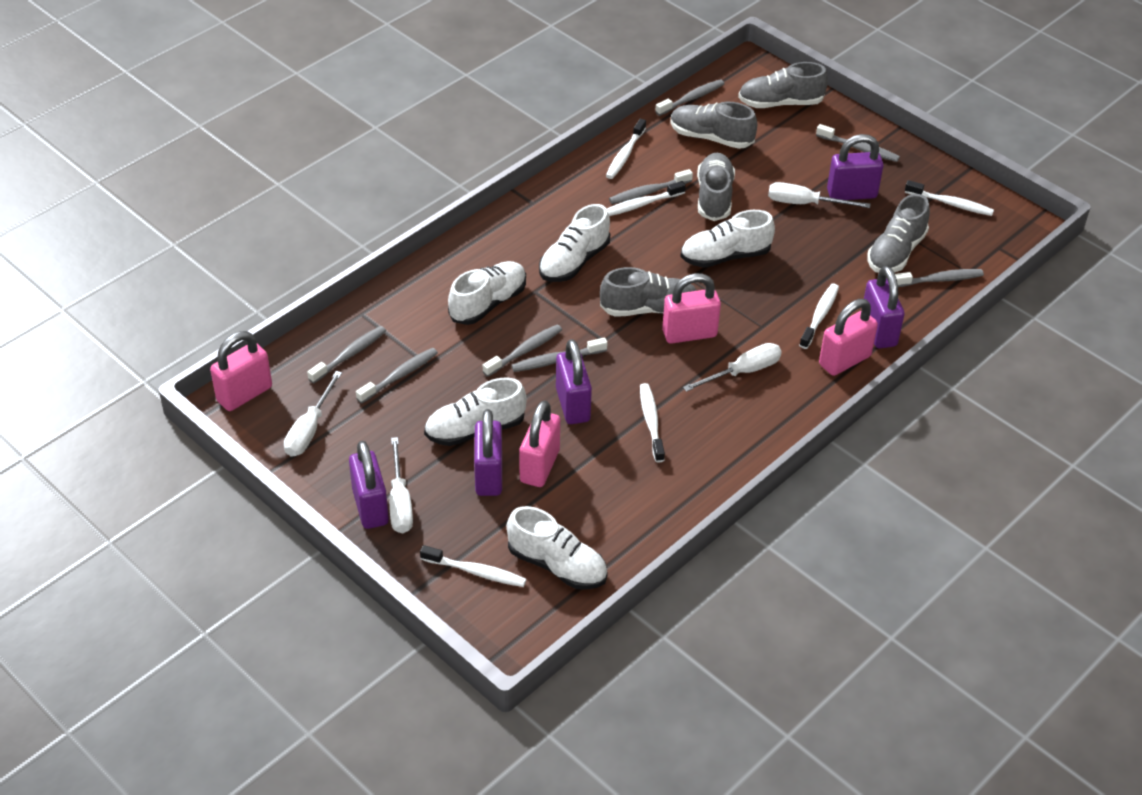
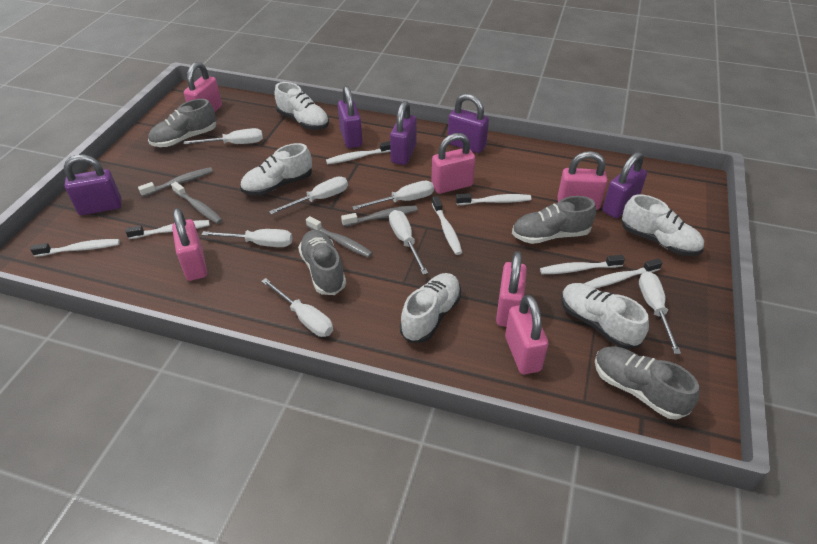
grey shoe: [600,267,696,317] [670,101,757,149] [697,152,735,221] [738,62,828,108] [867,194,930,273] = 5 -> [148,99,216,147] [298,230,346,295] [512,196,596,244] [595,347,699,420] = 4
grey toothbrush: [307,326,386,383] [356,348,438,403] [483,325,562,377] [511,337,607,372] [609,169,693,204] [655,79,724,116] [816,124,900,162] [895,269,984,287] = 8 -> [138,167,213,197] [171,182,222,224] [306,216,372,258] [341,205,418,227] = 4
pink padlock: [210,331,272,411] [519,400,560,487] [662,273,721,344] [819,299,878,376] = 4 -> [172,208,207,281] [184,62,222,112] [431,133,475,194] [496,251,527,327] [505,295,548,374] [557,151,608,210] = 6
white screwdriver: [284,371,342,456] [389,437,413,533] [683,343,782,392] [768,182,871,208] = 4 -> [184,128,263,144] [201,229,292,247] [261,278,333,337] [269,176,348,215] [352,181,434,210] [389,210,428,275] [639,271,681,354] = 7
white toothbrush: [420,545,527,587] [606,119,646,179] [607,181,686,216] [640,383,665,463] [799,283,839,349] [905,180,994,216] = 6 -> [30,239,120,257] [126,220,210,239] [326,141,391,164] [432,196,462,255] [456,193,531,205] [540,255,625,274] [584,258,663,288] = 7

